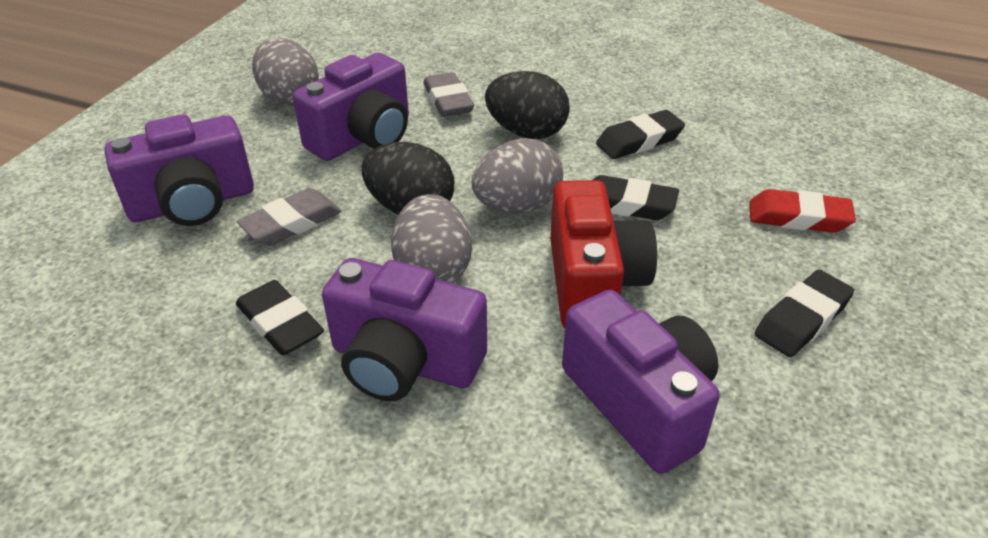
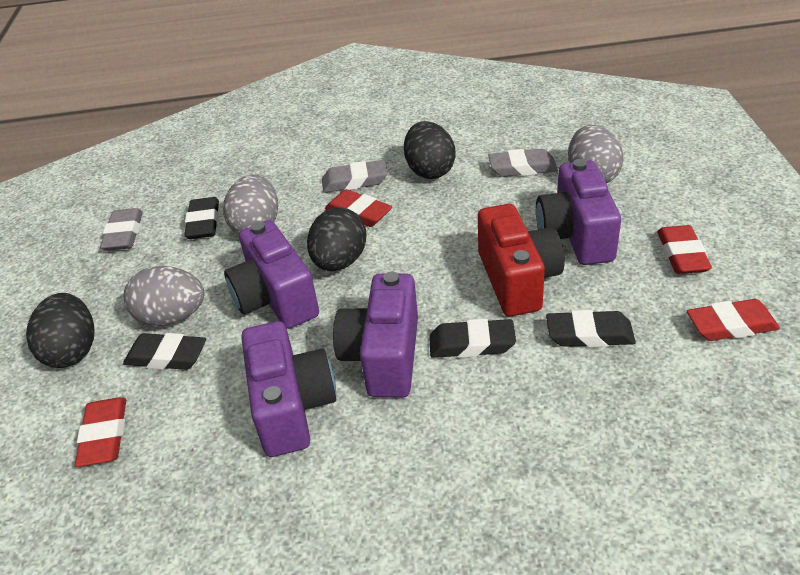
black egg: [362,142,454,215] [485,71,570,139] = 2 -> [26,293,95,368] [307,207,367,271] [404,121,456,179] = 3
grey eraser: [237,188,341,246] [423,72,474,117] = 2 -> [100,208,143,251] [322,160,388,193] [488,149,558,177] = 3
red eraser: [750,189,856,233] = 1 -> [75,397,126,467] [325,189,392,227] [657,225,712,274] [687,299,780,341] = 4

